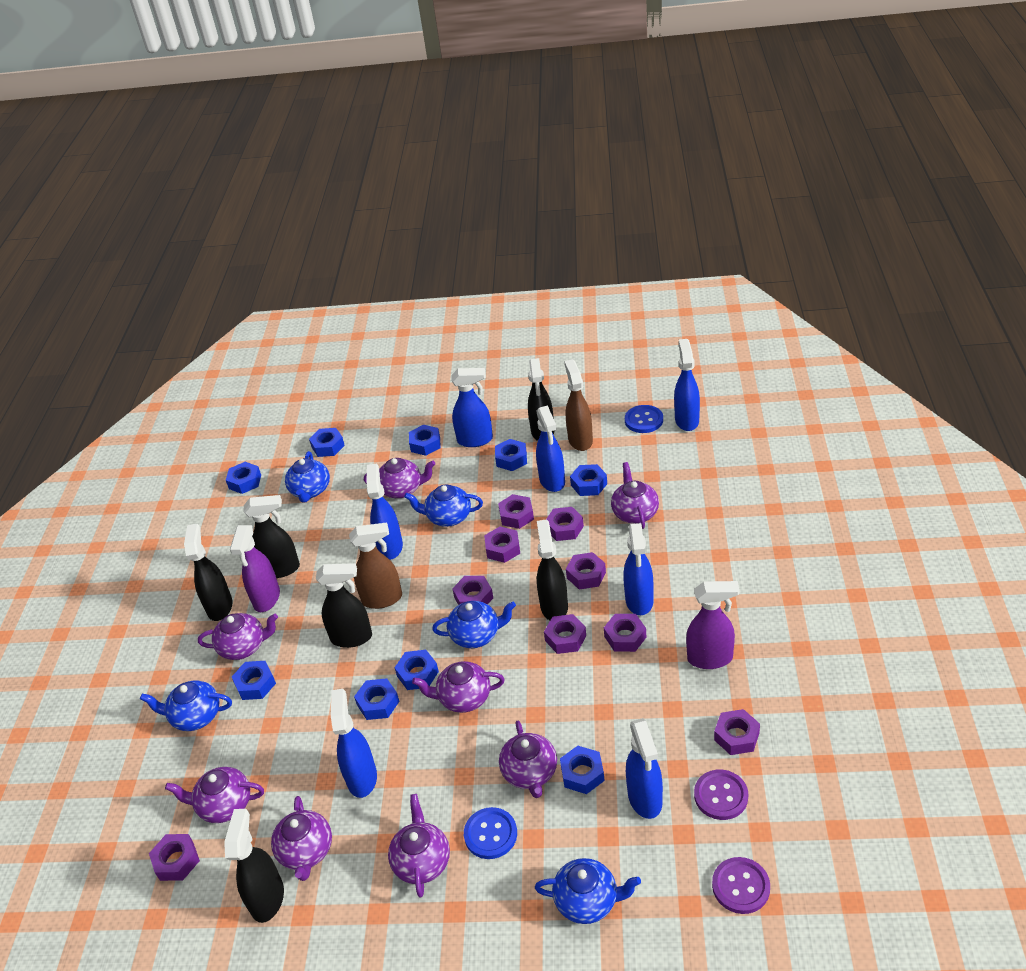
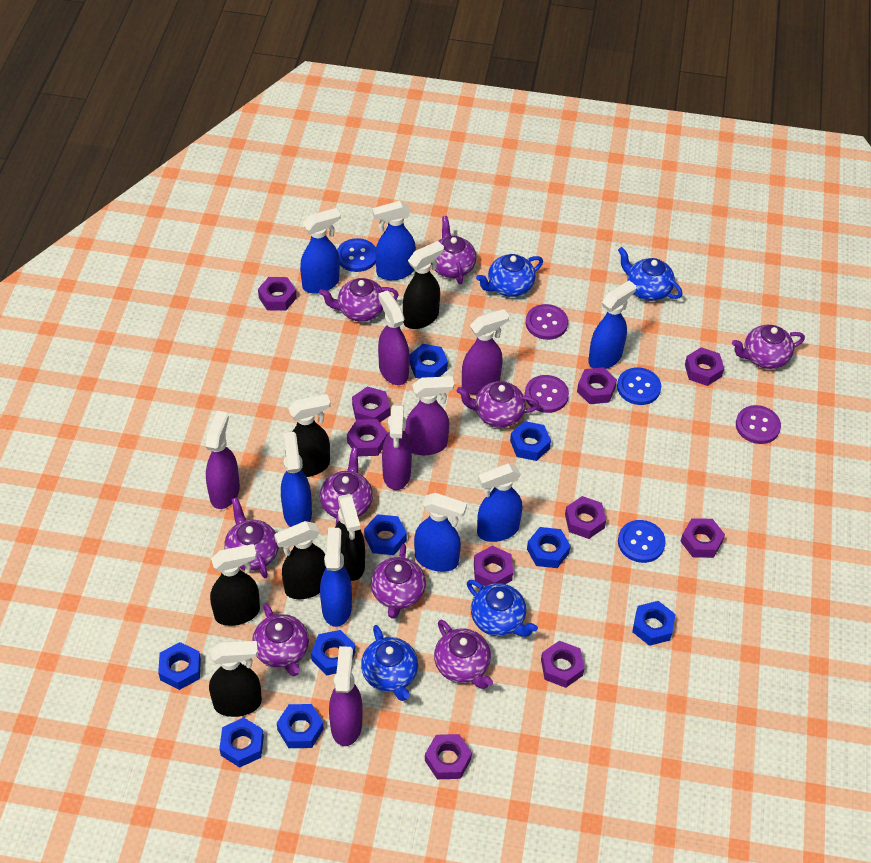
blue button: [464,807,517,859] [625,405,663,433] = 2 -> [337,238,376,272] [617,367,661,405] [618,520,666,563] = 3
blue teapot: [140,681,232,731] [285,451,330,503] [404,485,483,527] [432,601,516,648] [535,858,641,924] = 5 -> [361,625,418,701] [467,580,538,637] [476,254,543,297] [618,247,683,301] = 4
brown spray bottle: [349,522,402,609] [564,359,593,451] = 2 -> none = 0
purple button: [694,769,748,820] [712,857,770,914] = 2 -> [525,375,569,413] [526,304,568,340] [736,405,781,444] = 3
purple nut: [149,834,200,881] [452,576,493,605] [484,526,520,563] [498,494,534,529] [544,614,586,654] [547,507,584,541] [566,552,606,590] [604,614,646,652] [714,709,760,755] = 9 -> [258,277,297,311] [347,419,388,456] [352,387,390,422] [425,734,472,779] [474,546,513,586] [541,641,585,688] [565,496,606,539] [577,367,617,404] [680,518,725,558] [685,347,724,386] = 10
purple spray bottle: [230,525,280,612] [686,581,740,669] = 2 -> [205,411,240,509] [329,646,363,746] [378,290,410,385] [382,404,412,490] [405,376,454,455] [462,309,509,395] = 6
purple teapot: [165,767,264,823] [198,613,278,660] [271,796,332,881] [364,458,435,498] [388,794,450,898] [412,661,505,713] [499,721,557,798] [611,462,659,529] = 8 -> [224,497,279,578] [252,603,309,676] [319,278,398,322] [320,447,373,524] [371,544,426,619] [431,216,477,284] [434,620,493,689] [457,381,539,428] [732,325,805,369] = 9

